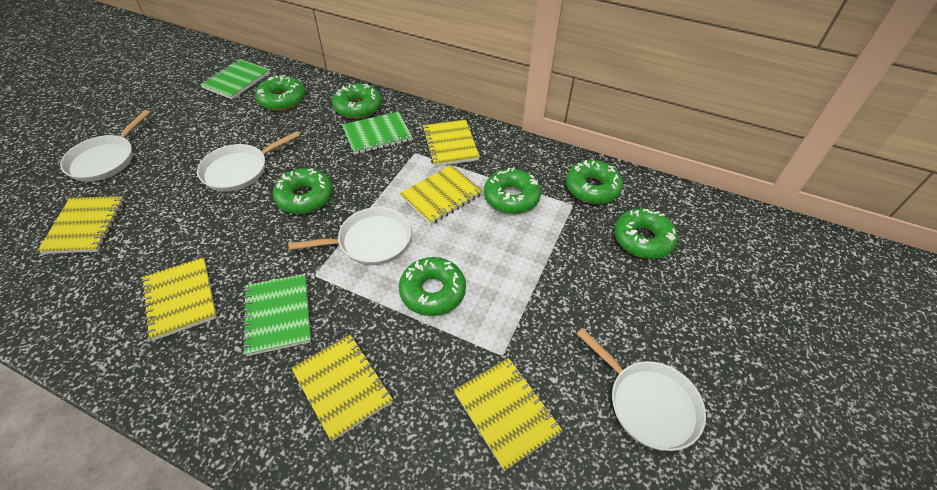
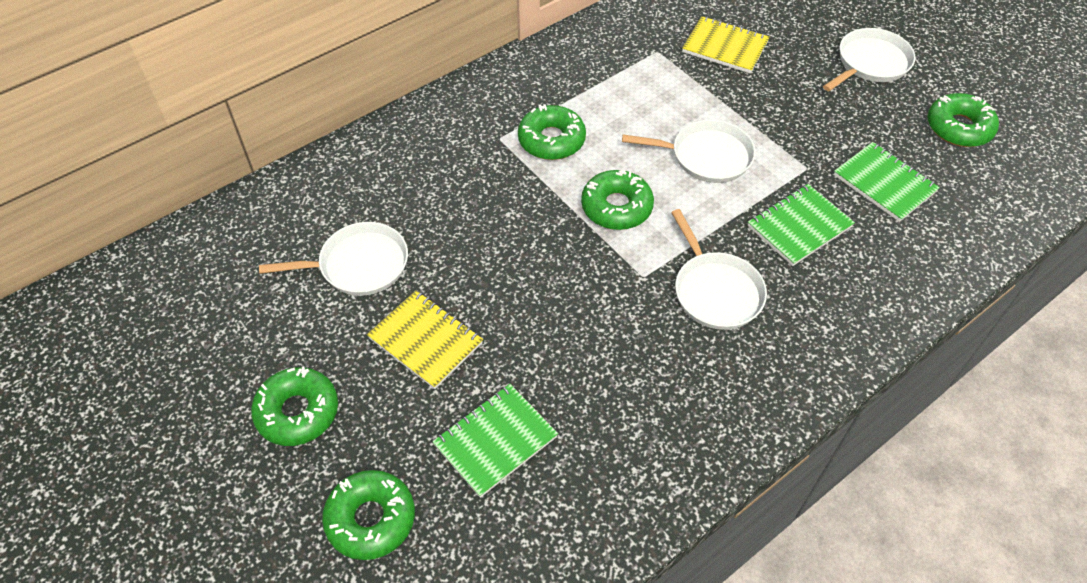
green donut: [255,75,305,111] [273,168,333,214] [332,83,382,119] [399,257,466,316] [484,167,541,214] [566,160,623,204] [614,208,678,259] = 7 -> [251,366,338,446] [322,470,415,560] [518,104,586,160] [581,170,654,230] [927,93,999,147] = 5
yellow notebook: [38,196,124,254] [141,257,217,341] [291,334,393,441] [400,165,483,225] [422,119,480,167] [454,358,563,471] = 6 -> [367,290,483,389] [682,16,770,74] = 2

